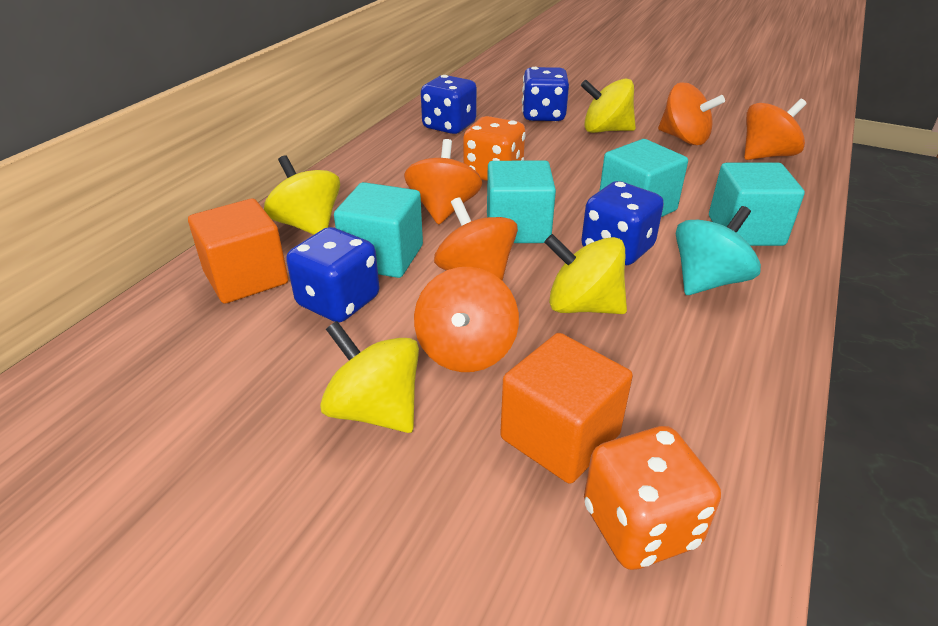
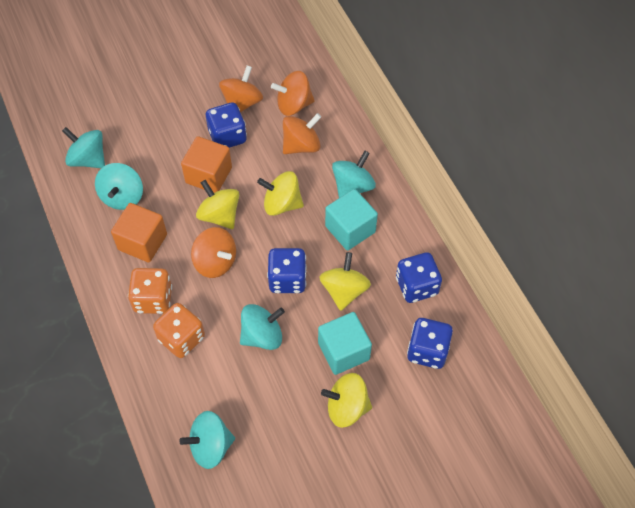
orange spinning top: [404,139,482,225] [414,267,519,372] [434,197,518,281] [658,82,725,145] [744,99,807,160] = 5 -> [191,227,236,278] [219,65,263,112] [271,71,315,116] [283,113,321,154] = 4
turquoise cube: [334,182,423,278] [487,160,556,243] [600,139,688,217] [709,163,805,246] = 4 -> [318,312,372,375] [325,189,378,250] = 2
turquoise spinning top: [675,206,761,295] = 1 -> [62,127,105,168] [95,163,143,210] [179,411,235,469] [240,304,285,350] [332,151,376,198] = 5

